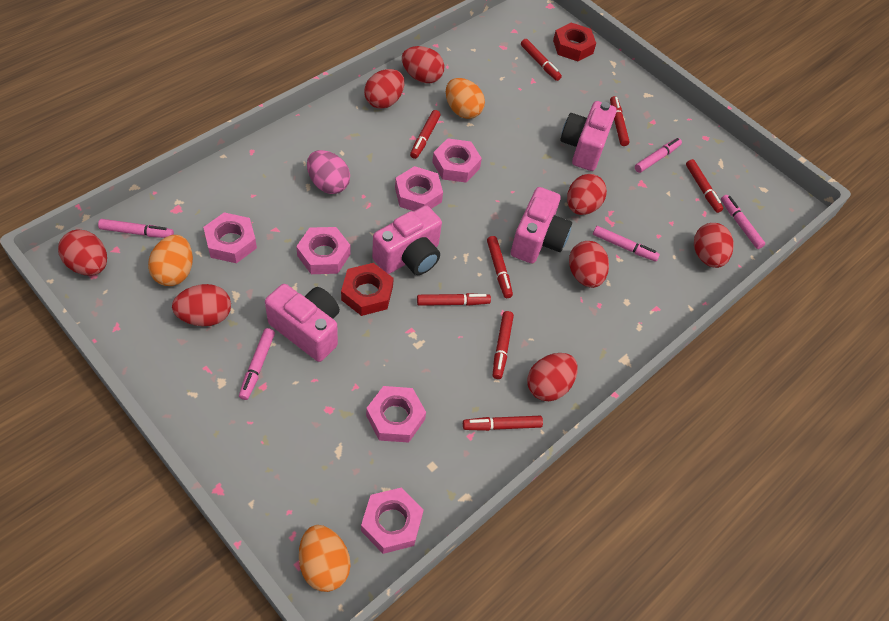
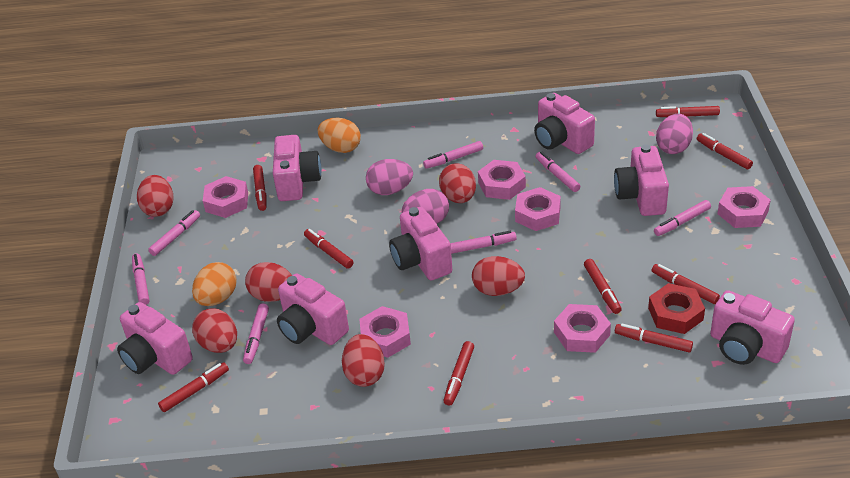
orange egg: [148,235,193,286] [299,525,351,592] [446,78,485,119] = 3 -> [192,262,237,306] [318,118,361,153] = 2
pink camera: [265,284,340,362] [372,205,442,275] [511,187,572,263] [561,101,617,171] = 4 -> [117,302,193,375] [273,135,322,201] [277,274,349,345] [389,207,452,281] [534,93,595,154] [614,144,669,216] [710,290,795,365] = 7
pink egg: [307,150,350,194] = 1 -> [366,159,413,195] [401,189,449,224] [656,114,693,154] = 3
pink marker: [98,219,174,238] [239,328,275,400] [593,226,660,262] [635,138,682,173] [721,195,765,249] = 5 -> [132,253,149,305] [148,210,200,256] [243,303,269,364] [423,141,483,169] [450,231,517,254] [535,152,581,192] [654,200,711,236] = 7
red egg: [58,230,107,275] [172,284,231,326] [364,69,404,109] [402,46,444,83] [527,353,578,401] [567,174,607,215] [569,241,609,288] [694,223,734,268] = 8 -> [137,175,174,217] [192,308,237,353] [245,262,292,302] [342,334,385,387] [439,163,476,203] [472,256,525,296] = 6
red marker: [410,110,441,159] [417,293,491,306] [463,416,543,431] [487,236,513,298] [493,311,514,379] [521,39,562,81] [610,96,630,146] [686,159,723,213] = 8 -> [158,363,229,412] [253,165,266,211] [304,229,354,269] [443,341,474,406] [584,259,622,314] [615,324,693,352] [652,264,720,304] [656,106,720,117] [697,133,753,169] = 9
red nut: [341,263,394,316] [553,23,596,61] = 2 -> [648,283,705,334] = 1

